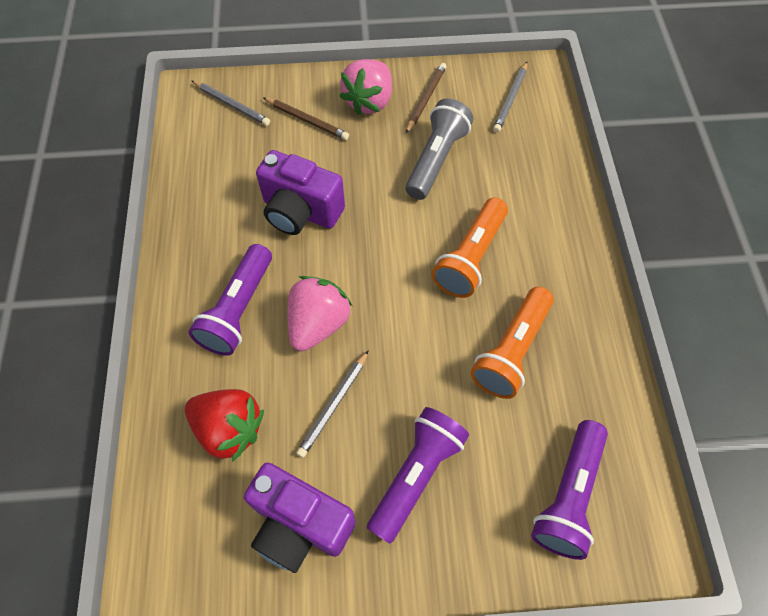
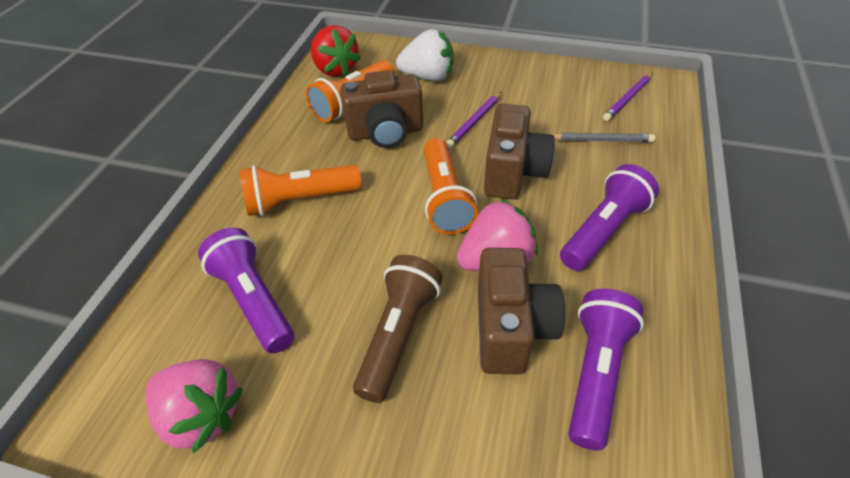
brown camera: none = 0 -> [340,70,423,148] [478,248,565,374] [484,104,555,200] = 3
brown flashlight: none = 0 -> [353,255,443,403] = 1
brown pencil: [263,97,349,140] [406,63,447,133] = 2 -> none = 0
grey flashlight: [405,98,473,200] = 1 -> none = 0
grey pencil: [191,80,270,126] [296,350,369,458] [493,62,527,133] = 3 -> [550,133,655,142] = 1
orange flashlight: [432,198,508,298] [470,287,554,399] = 2 -> [240,165,362,216] [306,60,394,122] [424,138,478,234] = 3
purple camera: [244,463,356,573] [256,150,345,235] = 2 -> none = 0
purple pencil: none = 0 -> [446,92,501,148] [603,72,653,121] = 2
white strawberry: none = 0 -> [396,29,454,81] = 1

